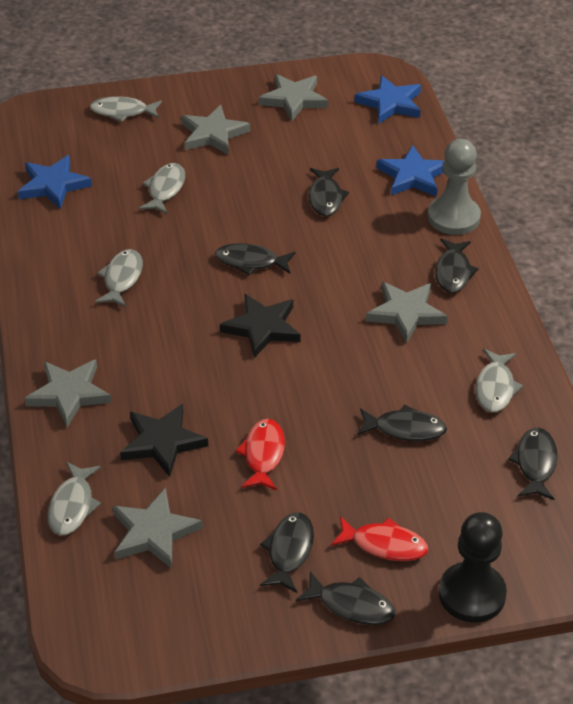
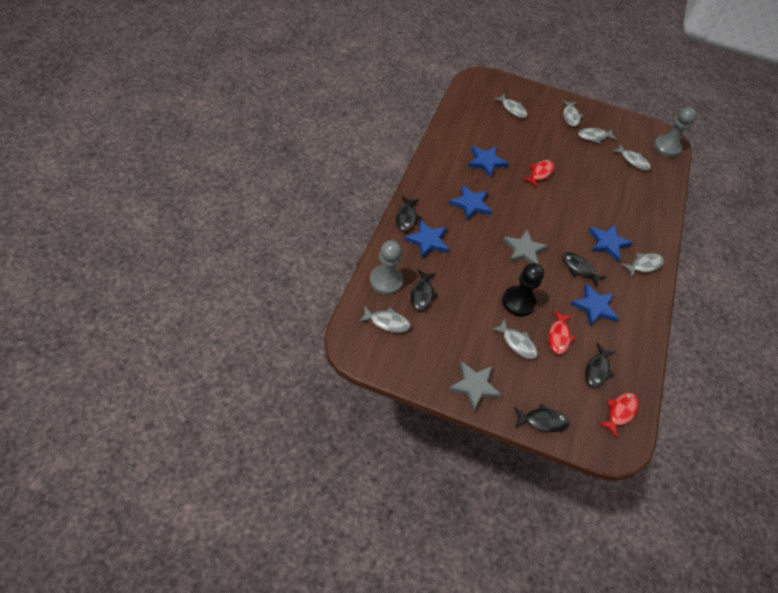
black fish: [215,243,295,275] [260,512,314,593] [296,571,396,625] [309,168,349,216] [357,404,447,441] [435,239,479,293] [508,427,558,500] = 7 -> [396,196,421,231] [411,269,438,311] [514,404,569,432] [563,252,606,287] [585,343,615,388] = 5
black star: [120,404,208,477] [220,294,301,358] = 2 -> none = 0
blue star: [18,155,92,209] [355,75,421,124] [376,145,444,197] = 3 -> [404,219,449,258] [449,184,492,221] [468,146,509,178] [570,283,619,326] [589,224,633,262] = 5
grey fish: [48,462,101,535] [90,96,162,122] [95,249,143,307] [139,163,185,214] [476,349,523,412] = 5 -> [358,306,410,333] [491,319,537,359] [494,94,527,118] [562,100,583,127] [578,128,617,144] [612,144,651,170] [621,253,664,278] = 7
grey pawn: [428,139,481,235] = 1 -> [370,240,403,295] [654,107,696,157] = 2
grey star: [24,359,112,427] [112,488,203,569] [181,105,250,155] [259,74,328,121] [366,282,448,344] = 5 -> [448,361,502,412] [502,230,548,264] = 2
red fish: [235,419,285,490] [331,516,428,561] = 2 -> [523,160,554,187] [548,310,576,354] [599,393,639,438] = 3

